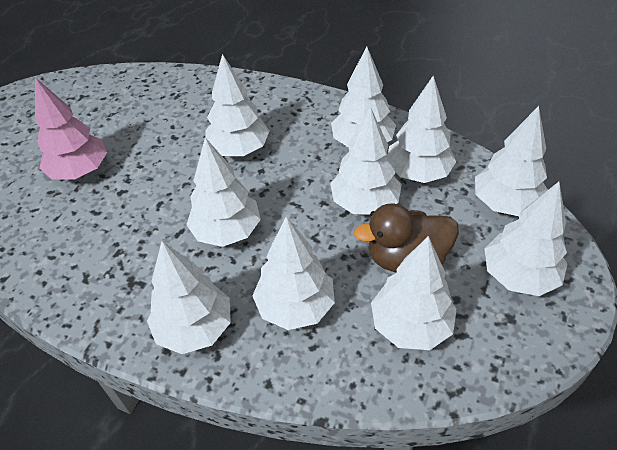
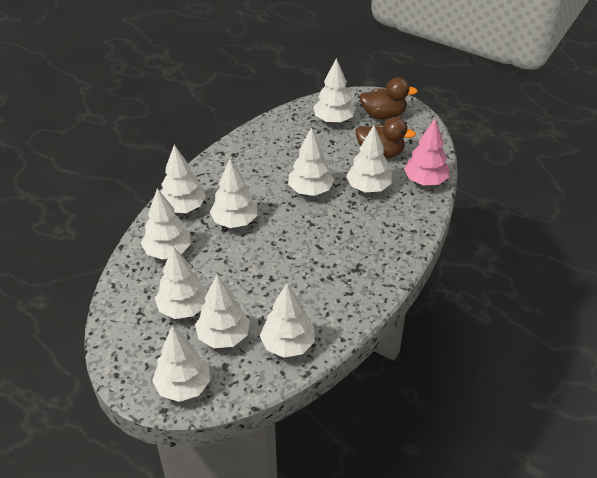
brown duck: [354,203,459,272] = 1 -> [356,117,416,158] [360,77,417,120] = 2

